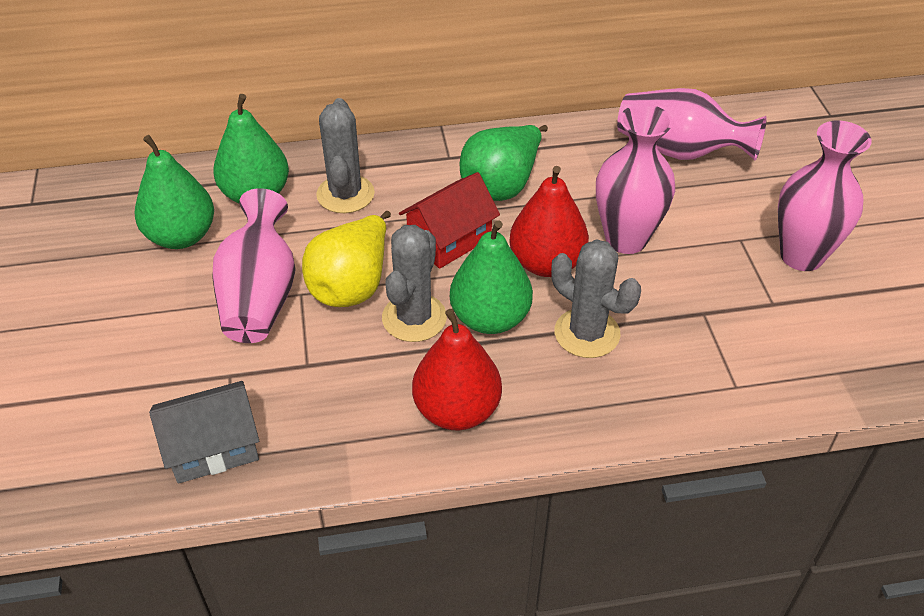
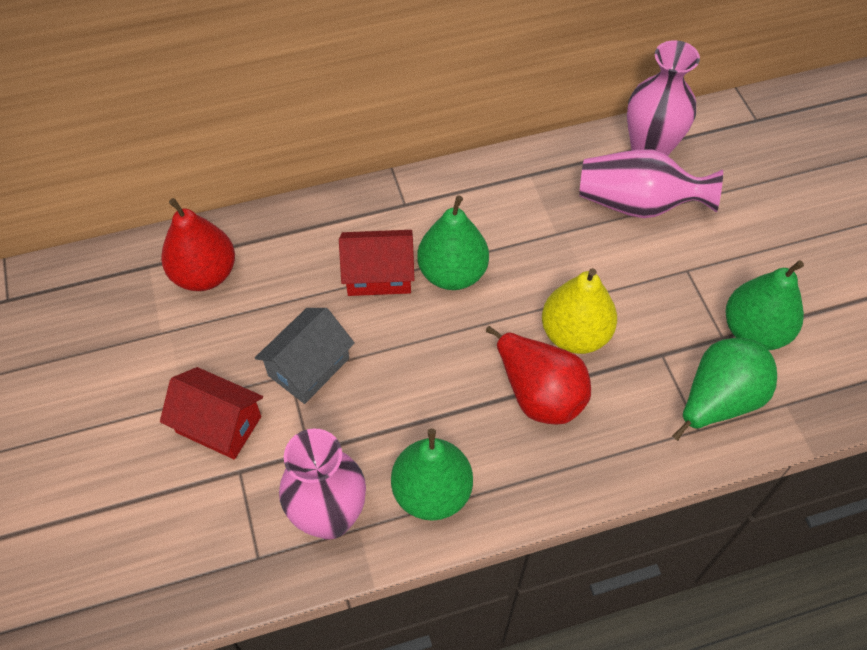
grey cactus: [316,98,375,213] [382,225,447,342] [551,239,641,358] = 3 -> none = 0
pink vase: [212,188,296,343] [596,104,675,254] [617,88,767,160] [778,121,872,271] = 4 -> [279,428,366,539] [579,149,723,218] [627,40,700,156] = 3
red house: [399,172,500,269] = 1 -> [160,367,263,460] [339,230,415,296] = 2

